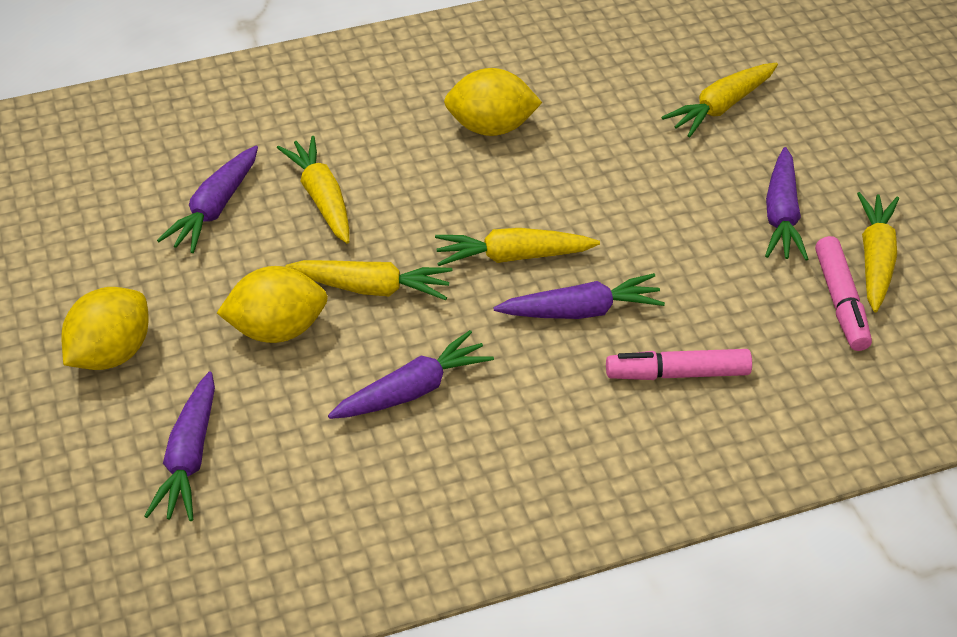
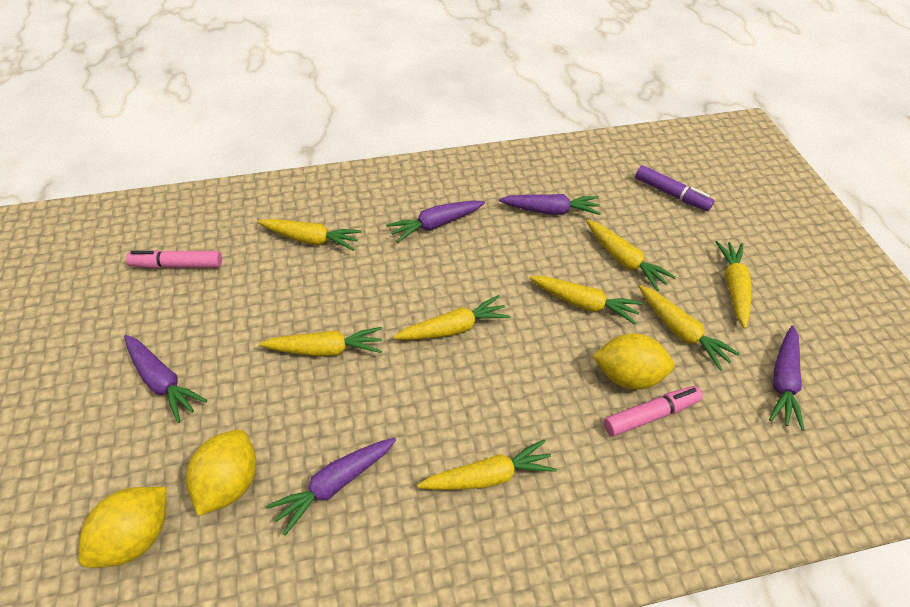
purple marker: none = 0 -> [635,165,714,211] = 1
yellow carrot: [277,136,349,244] [285,260,452,300] [435,228,600,266] [661,63,778,137] [857,192,899,312] = 5 -> [258,219,362,251] [259,327,382,357] [394,295,510,340] [417,439,557,490] [529,276,642,325] [586,220,676,291] [639,285,740,371] [716,241,751,329] = 8

